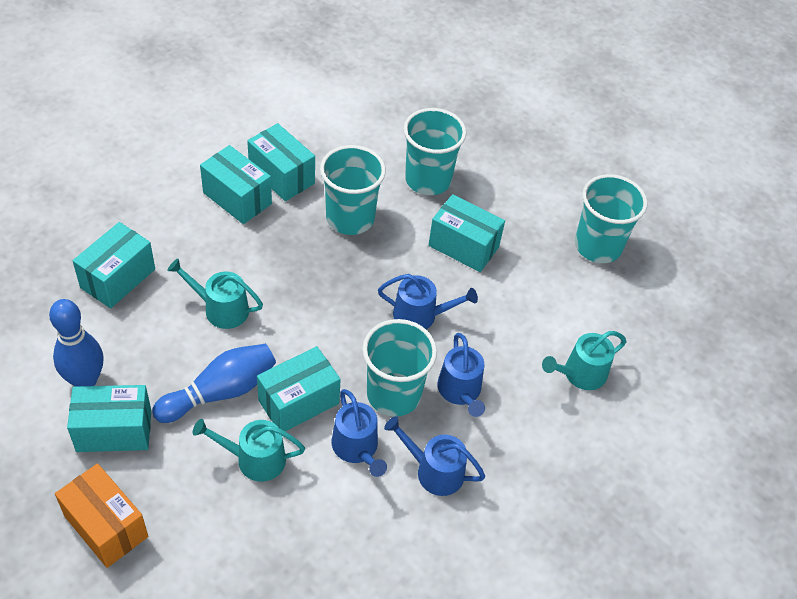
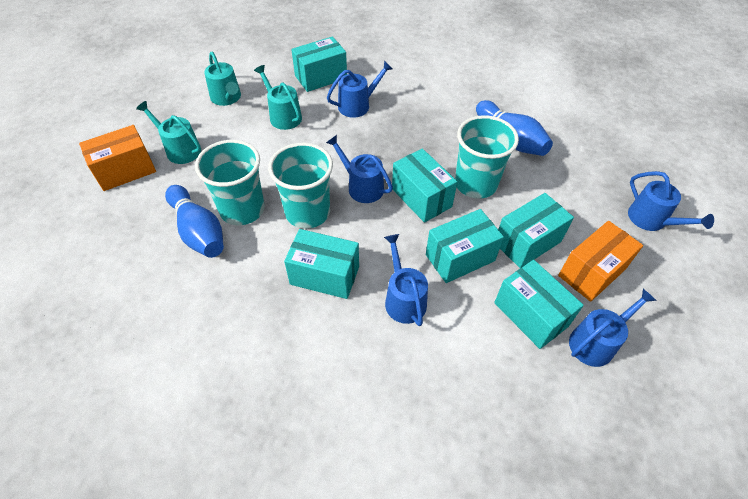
blue watering can: [332,389,387,477] [378,274,478,329] [384,416,485,496] [437,333,485,417] = 4 -> [326,135,393,203] [327,61,393,118] [384,234,428,326] [569,289,657,367] [628,171,714,231] = 5
orange box: [55,464,148,568] = 1 -> [79,125,156,191] [558,221,643,302] = 2
turquoise cup: [320,145,386,235] [362,319,437,417] [404,108,467,195] [575,174,648,263] = 4 -> [195,140,265,225] [268,143,333,229] [455,115,519,199] = 3

